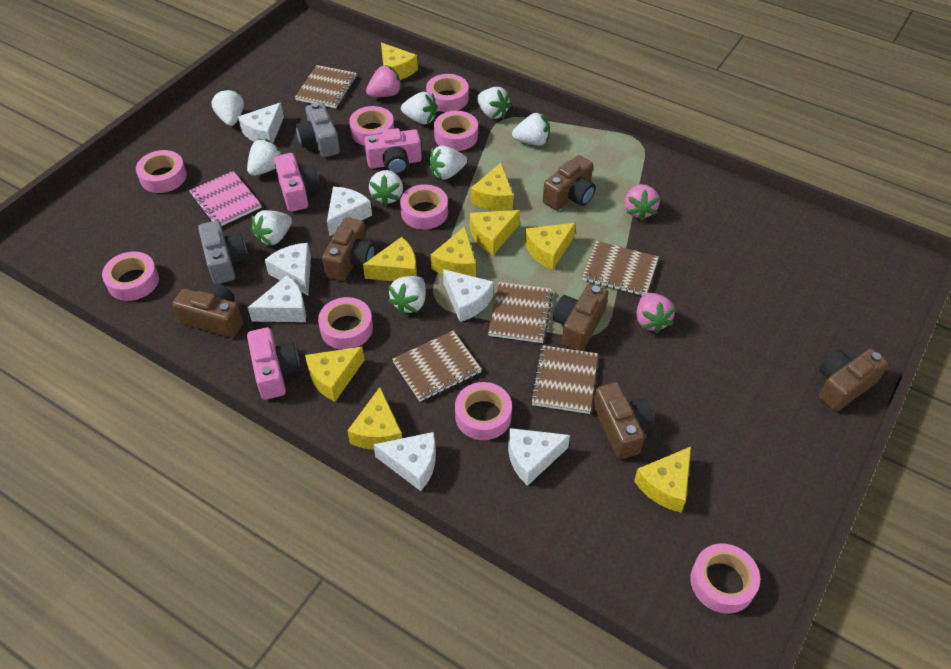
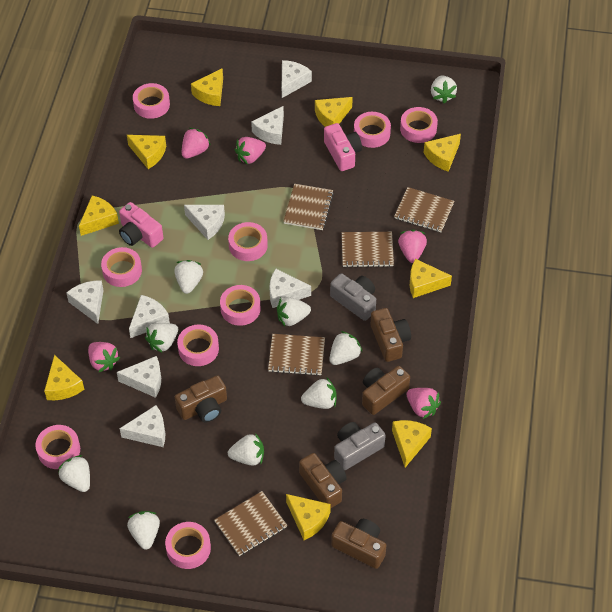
brown camera: [172,284,243,338] [322,217,375,281] [543,155,596,211] [553,284,608,351] [593,382,654,459] [819,348,889,412] = 6 -> [175,375,227,422] [299,453,347,509] [331,519,386,569] [362,366,410,415] [371,308,411,362] = 5
pink camera: [247,327,300,400] [274,153,320,212] [364,128,422,175] = 3 -> [119,202,163,248] [324,123,362,171] = 2
pink notebook: [189,171,261,226] = 1 -> none = 0
pink strawberry: [366,65,402,97] [625,184,660,221] [636,293,676,334] = 3 -> [88,342,120,372] [182,128,211,159] [235,137,266,164] [398,230,427,263] [407,388,441,419] = 5
white cheese: [238,103,284,143] [248,275,306,322] [265,243,311,296] [327,187,372,236] [373,432,436,491] [443,269,494,322] [508,428,570,486] = 7 -> [66,280,104,324] [117,356,161,398] [119,405,165,447] [129,295,170,338] [184,205,225,240] [251,106,284,145] [269,269,311,308] [282,60,312,98] = 8

